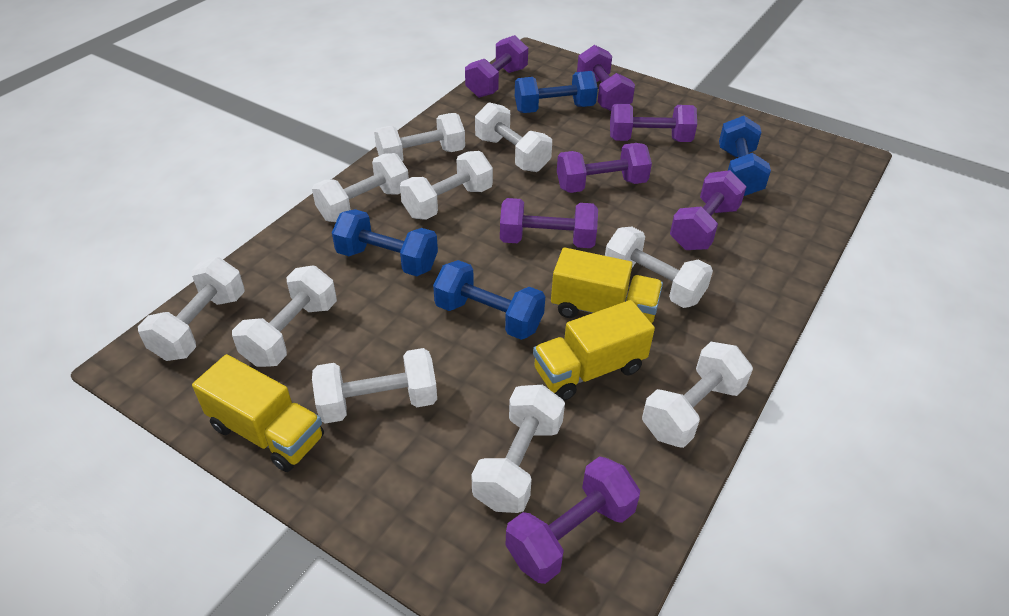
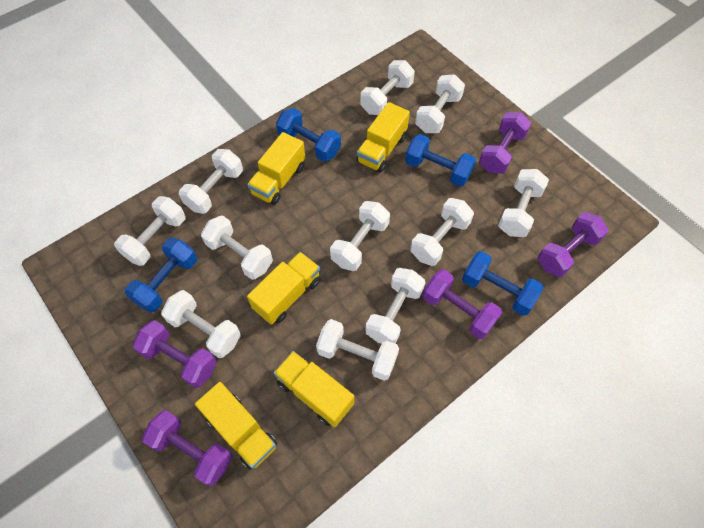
purple dumbbell: [465,35,528,98] [500,198,598,248] [506,456,640,584] [557,143,652,193] [577,45,635,111] [610,104,697,142] [670,170,747,250] = 7 -> [133,320,217,388] [142,410,232,486] [422,269,502,339] [479,112,531,174] [538,212,608,277] = 5
white dumbbell: [138,257,245,361] [232,266,337,367] [312,153,409,222] [312,348,437,424] [374,113,465,162] [400,151,493,220] [471,385,565,513] [475,102,552,172] [605,227,713,308] [642,342,753,448] = 10 -> [114,196,186,266] [161,290,241,358] [179,149,243,214] [201,215,273,280] [316,319,399,381] [330,201,390,271] [360,60,415,115] [365,268,425,344] [410,198,474,266] [415,74,465,133] [498,169,549,237] = 11
yellow truck: [192,354,324,472] [533,300,655,401] [551,248,663,323] = 3 -> [195,382,277,470] [247,132,305,205] [247,252,320,325] [274,351,354,427] [356,102,410,172] = 5

